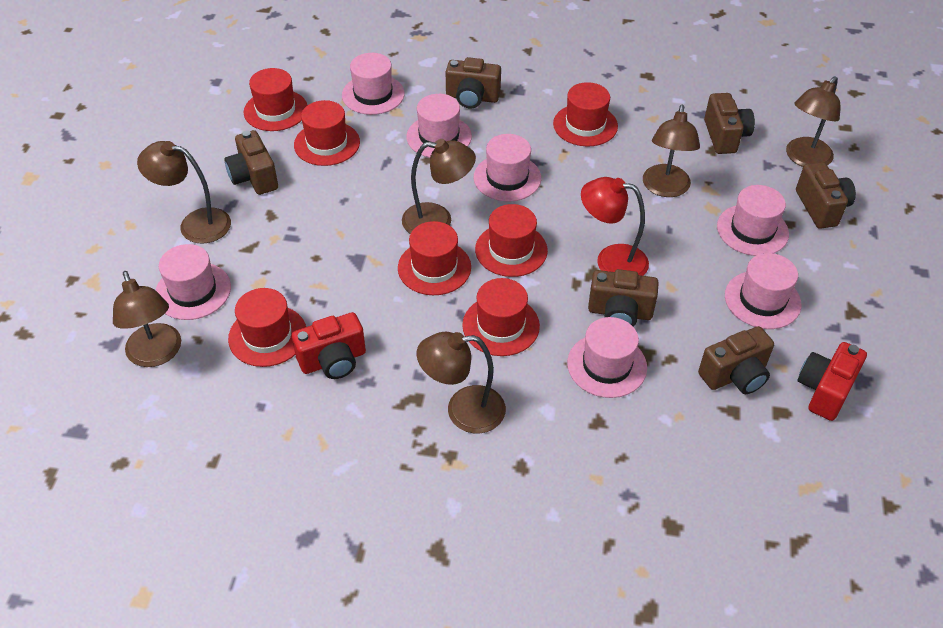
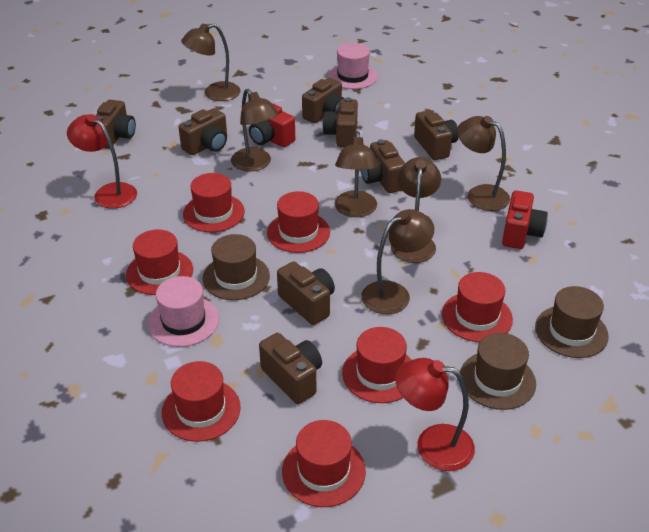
brown camera: [224,130,278,195] [446,57,501,108] [588,269,659,327] [698,326,774,394] [704,93,755,154] [796,162,856,229] = 6 -> [95,100,136,149] [179,108,227,155] [259,333,322,404] [277,261,335,325] [302,78,345,123] [322,97,358,147] [361,139,405,193] [414,110,459,160] = 8
brown hat: none = 0 -> [202,234,270,300] [460,333,536,410] [535,286,609,358] = 3
pink hat: [156,244,231,320] [342,53,405,115] [406,94,472,158] [474,134,541,202] [567,317,647,398] [717,185,789,256] [725,253,801,329] = 7 -> [148,276,219,347] [328,43,378,89] = 2
red lamp: [581,177,649,276] = 1 -> [67,114,137,209] [395,358,475,471] = 2

